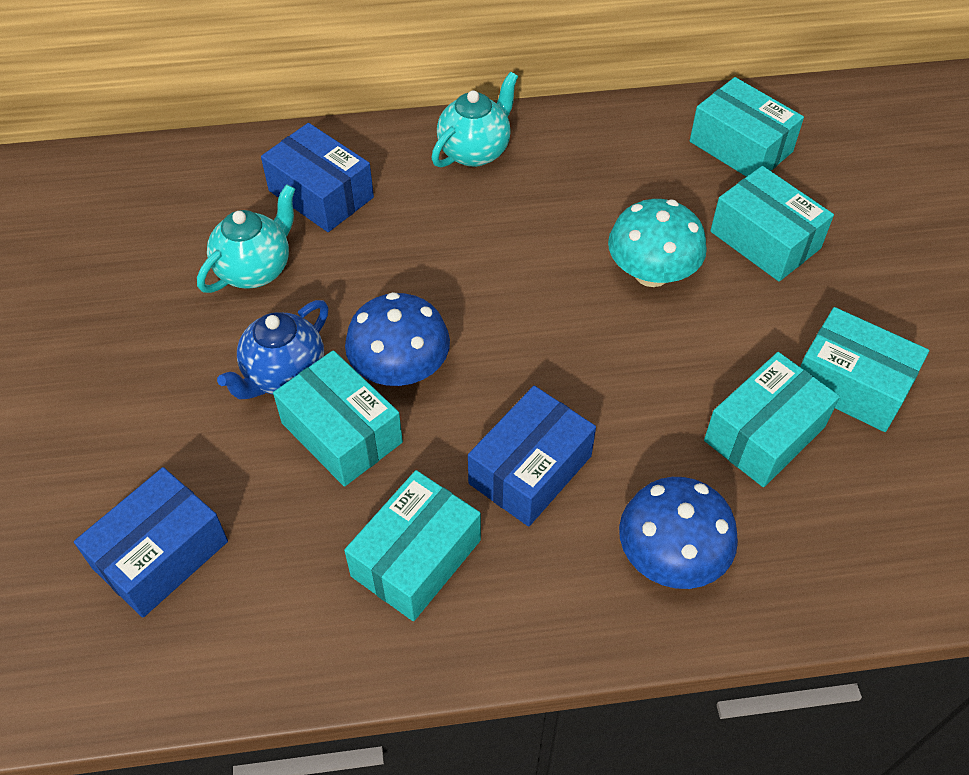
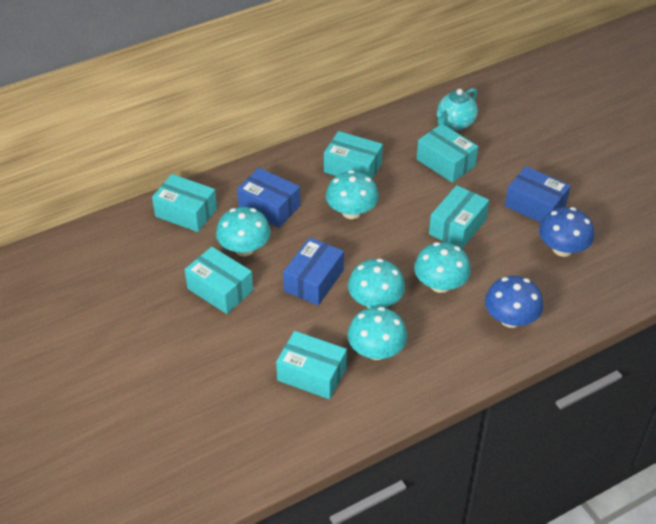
blue teapot: [217,300,329,399] = 1 -> none = 0
turquoise mushroom: [608,199,707,287] = 1 -> [216,207,271,256] [326,170,379,219] [348,259,405,308] [348,307,407,360] [414,242,471,293] = 5
turquoise teapot: [197,184,295,293] [431,71,518,168] = 2 -> [437,88,478,130] = 1

